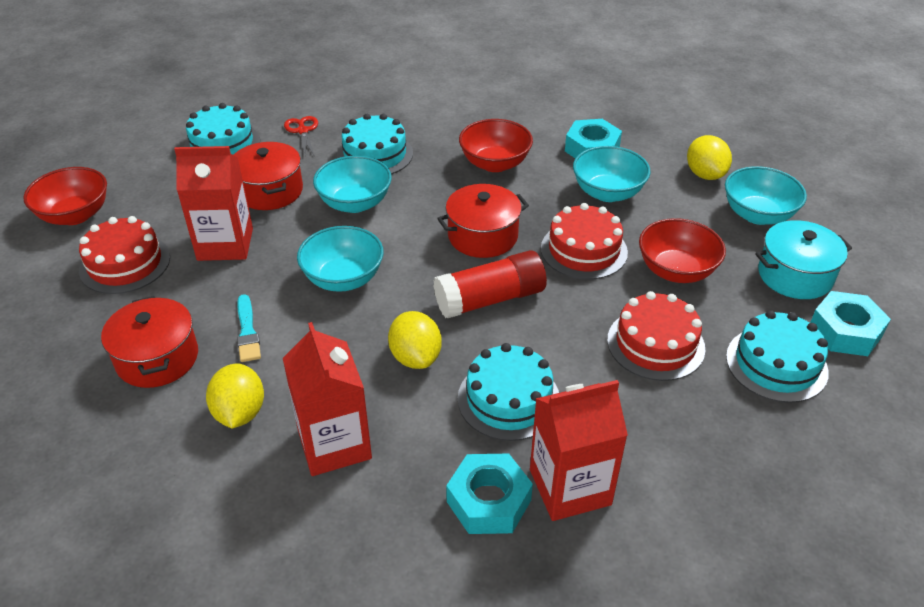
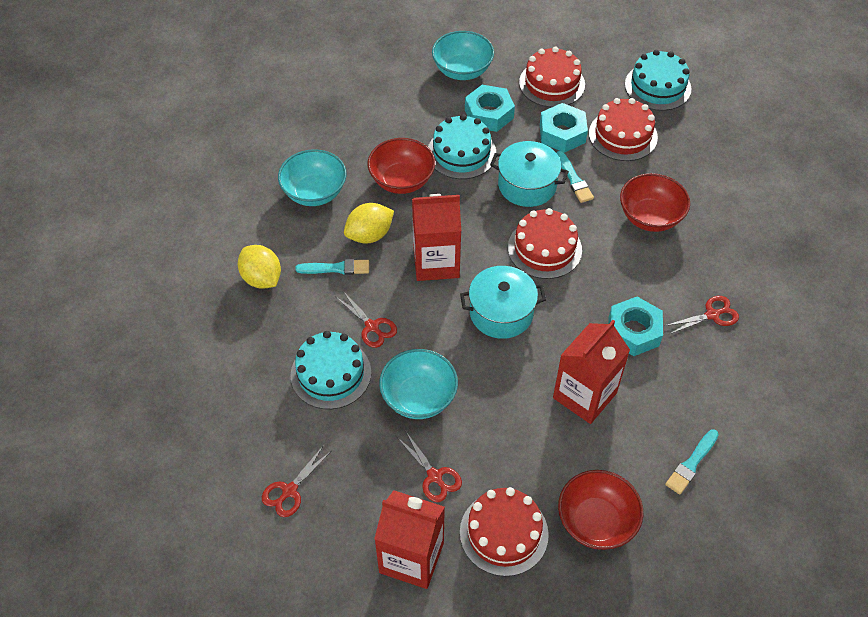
red cake: [79,216,170,294] [541,203,628,280] [607,291,705,381] = 3 -> [460,487,549,577] [508,208,582,279] [519,47,585,107] [589,98,658,161] = 4
red glue stick: [433,250,547,318] = 1 -> none = 0
red pot: [101,296,198,388] [234,142,303,210] [437,184,529,258] = 3 -> none = 0
red scissors: [284,116,318,156] = 1 -> [262,446,331,517] [336,291,397,348] [397,432,462,502] [665,296,739,334] = 4
turquoise bowl: [297,226,384,292] [313,156,392,213] [573,146,650,202] [725,166,807,225] = 4 -> [278,149,346,206] [379,349,458,419] [432,31,494,80] = 3
turquoise brush: [237,294,261,362] = 1 -> [295,259,369,275] [556,151,594,203] [665,429,719,495] = 3
turquoise cake: [184,103,260,155] [337,114,413,175] [458,343,559,441] [726,310,829,403] = 4 -> [290,331,371,409] [428,114,496,179] [625,50,691,111] = 3
turquoise pot: [755,220,852,299] = 1 -> [460,266,546,339] [490,141,569,207] = 2
yellow lemon: [206,363,264,428] [388,311,442,369] [687,135,732,180] = 3 -> [238,245,281,289] [344,203,394,244] = 2

